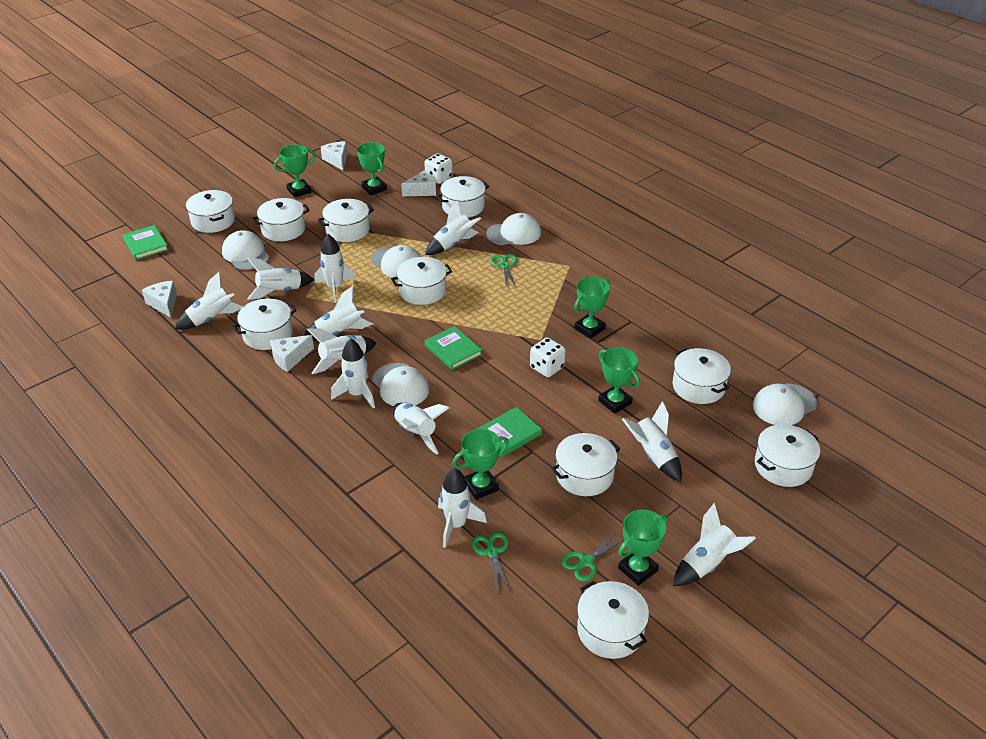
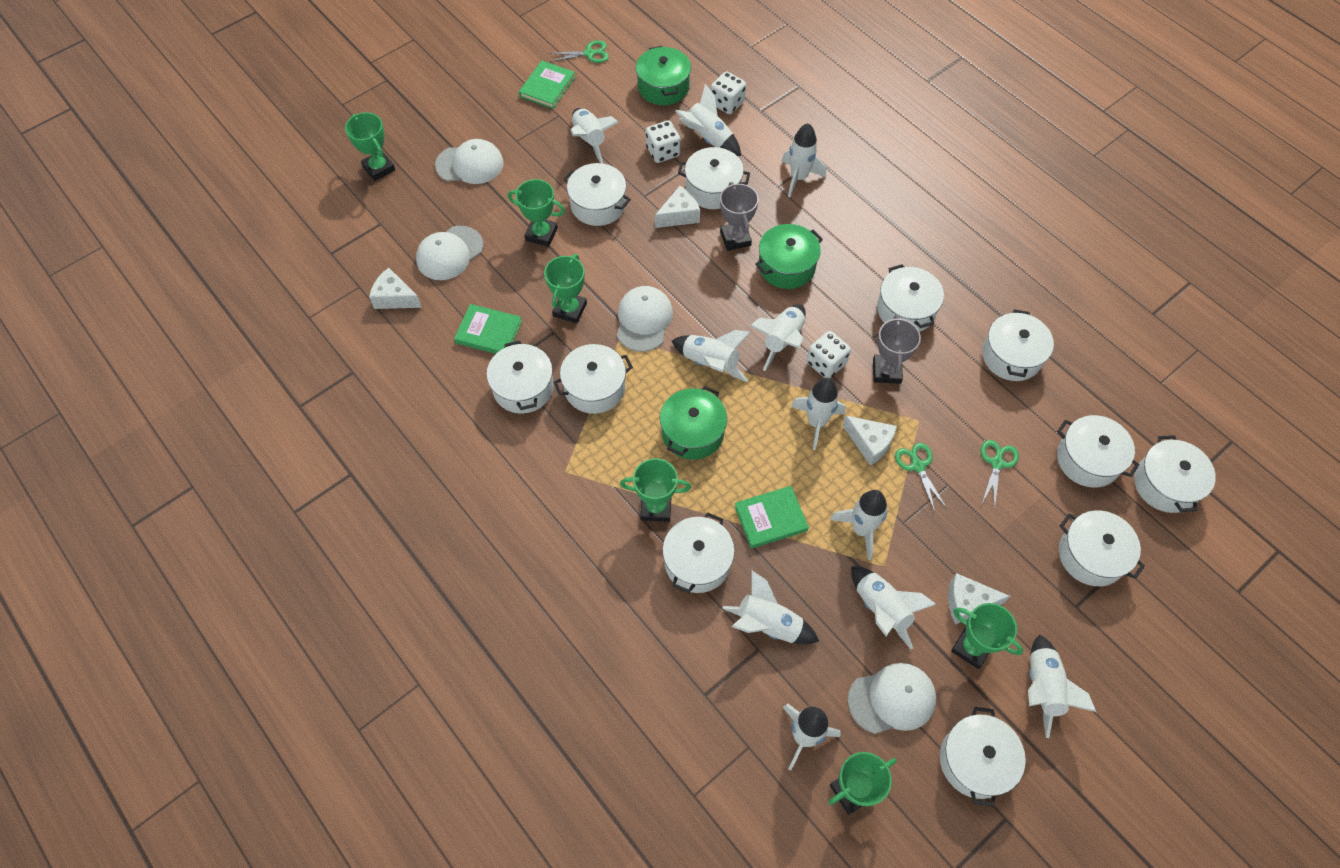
green pot: none = 0 -> [636,46,691,105] [660,386,727,460] [755,224,823,289] = 3
grey trophy: none = 0 -> [720,182,759,251] [873,315,921,384] = 2
white cap: [222,230,269,270] [371,245,421,278] [372,363,430,406] [486,213,541,245] [753,384,817,425] = 5 -> [416,226,483,280] [435,139,504,184] [617,286,673,352] [848,663,936,734] = 4
white dice: [424,153,453,184] [530,337,566,377] = 2 -> [646,121,680,163] [711,71,746,114] [807,331,851,378] = 3
white pot: [186,190,235,233] [233,298,297,350] [252,198,310,241] [318,199,374,242] [391,257,452,305] [437,176,489,217] [551,433,620,496] [577,580,649,659] [673,348,731,404] [755,424,820,487] = 10 -> [486,340,554,413] [553,344,633,414] [563,163,631,226] [662,513,735,593] [678,147,750,209] [877,264,944,332] [940,707,1026,807] [982,309,1054,381] [1057,415,1140,488] [1059,510,1145,586] [1134,435,1216,513] = 11

